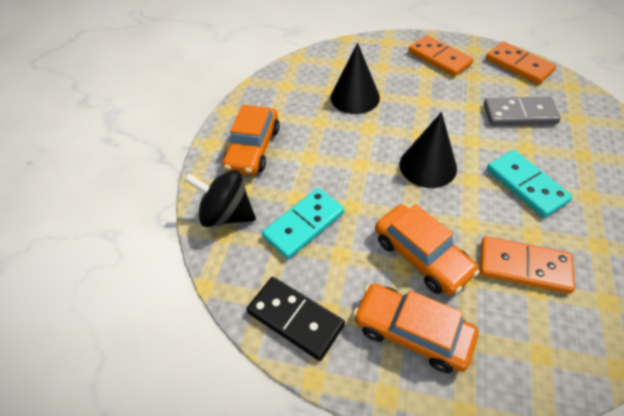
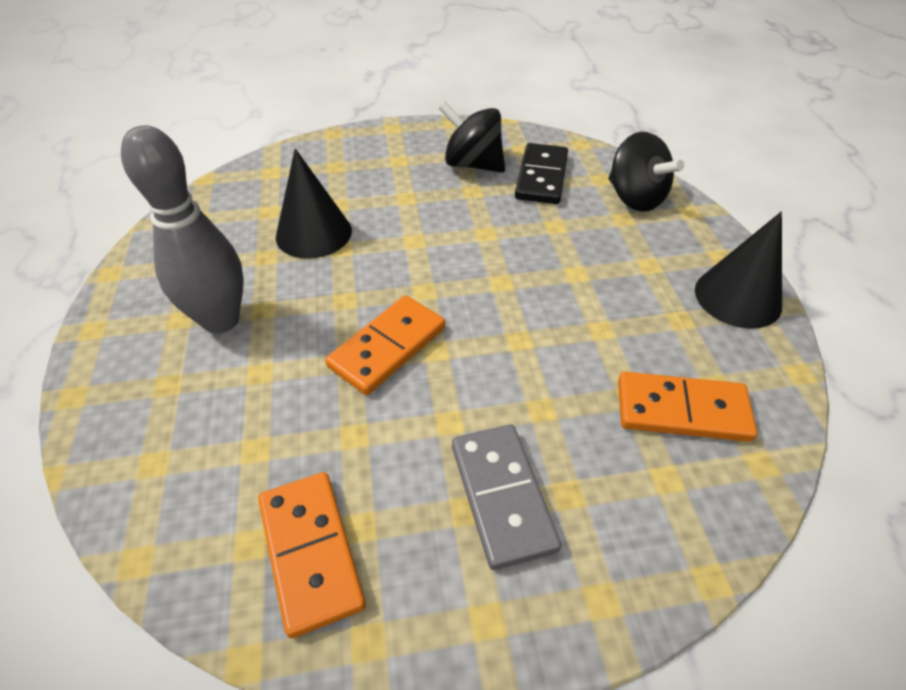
black spinning top: [184,170,256,227] = 1 -> [439,101,505,173] [608,132,684,211] = 2
grey bowling pin: none = 0 -> [121,125,244,334] = 1
orange car: [222,105,280,175] [353,283,479,373] [375,204,480,296] = 3 -> none = 0
turquoise domino: [262,188,344,259] [487,150,573,218] = 2 -> none = 0

